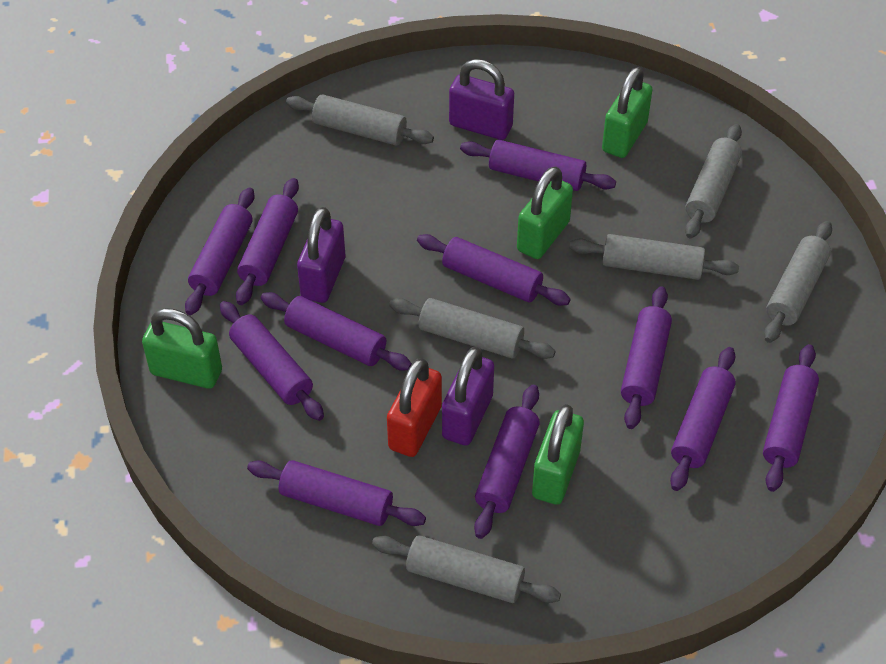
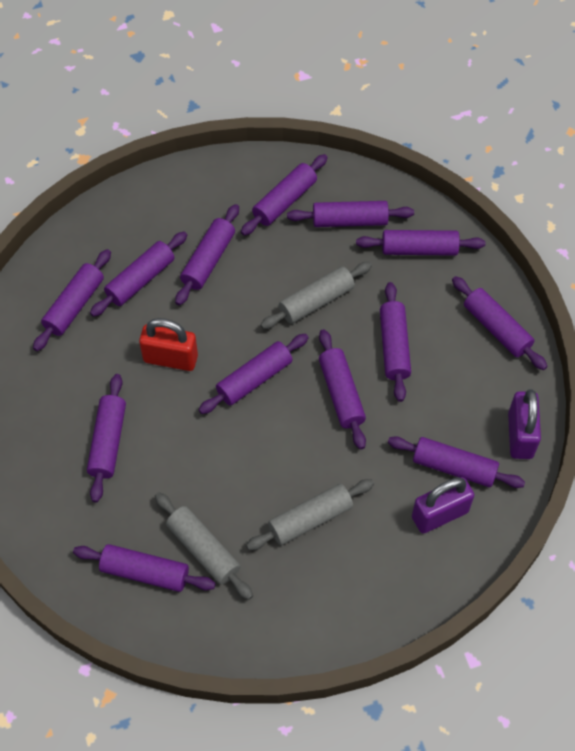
green padlock: [142,308,222,389] [517,166,573,259] [532,404,584,505] [602,67,653,158] = 4 -> none = 0
grey rolling pin: [286,94,434,145] [372,535,561,603] [389,298,555,359] [569,234,739,280] [685,124,742,239] [764,221,832,343] = 6 -> [155,492,253,600] [246,479,374,550] [260,262,372,329] = 3
purple padlock: [297,207,345,303] [442,347,494,446] [449,59,514,140] = 3 -> [412,477,474,534] [508,389,541,459] = 2
purple rolling pin: [185,187,255,315] [220,301,324,421] [236,178,299,305] [247,460,426,526] [261,292,412,371] [417,234,571,306] [460,140,616,191] [474,385,540,539] [621,286,672,429] [670,347,736,491] [763,344,819,492] = 11 -> [33,249,111,351] [73,544,216,592] [87,374,126,502] [90,231,187,317] [175,204,239,305] [199,333,309,414] [241,154,328,236] [287,201,414,227] [319,329,366,449] [356,230,485,256] [380,282,411,402] [388,436,525,488] [452,276,547,370] = 13

